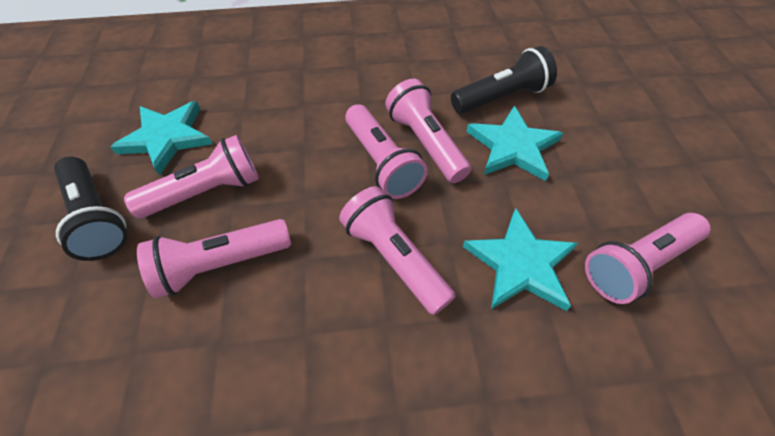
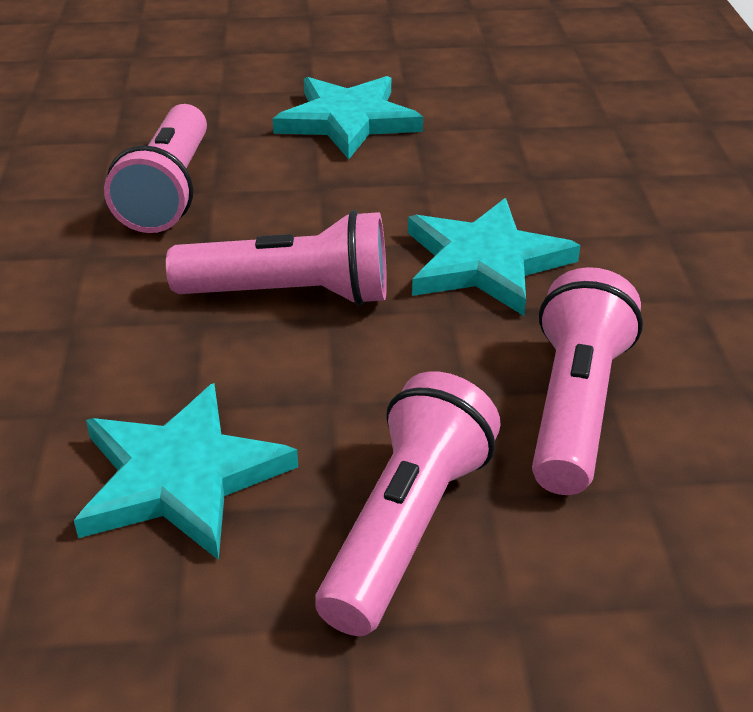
black flashlight: [54,157,128,261] [451,46,557,114] = 2 -> none = 0
pink flashlight: [124,135,259,218] [137,219,291,299] [339,186,456,315] [345,104,428,199] [385,79,471,183] [585,213,710,304] = 6 -> [104,104,207,233] [166,210,387,306] [315,371,501,636] [532,267,643,495] = 4

